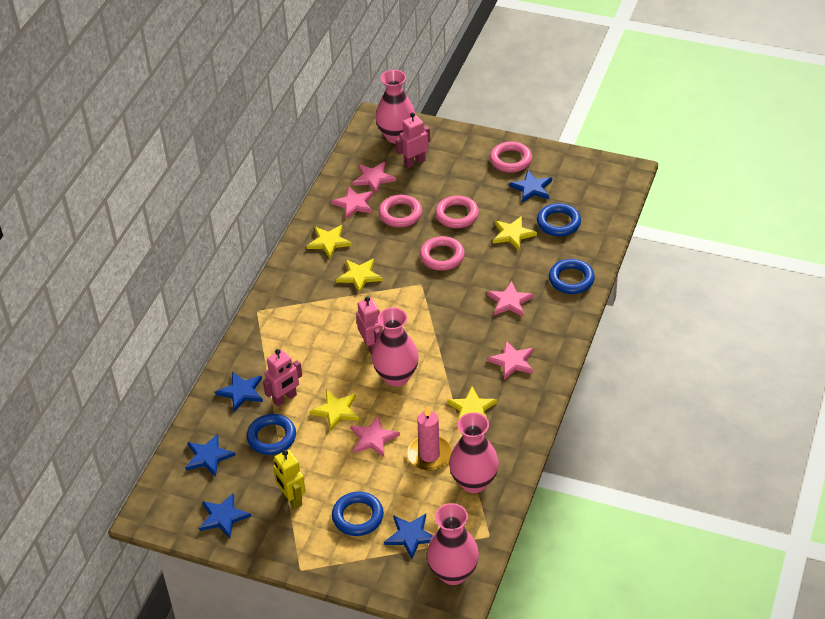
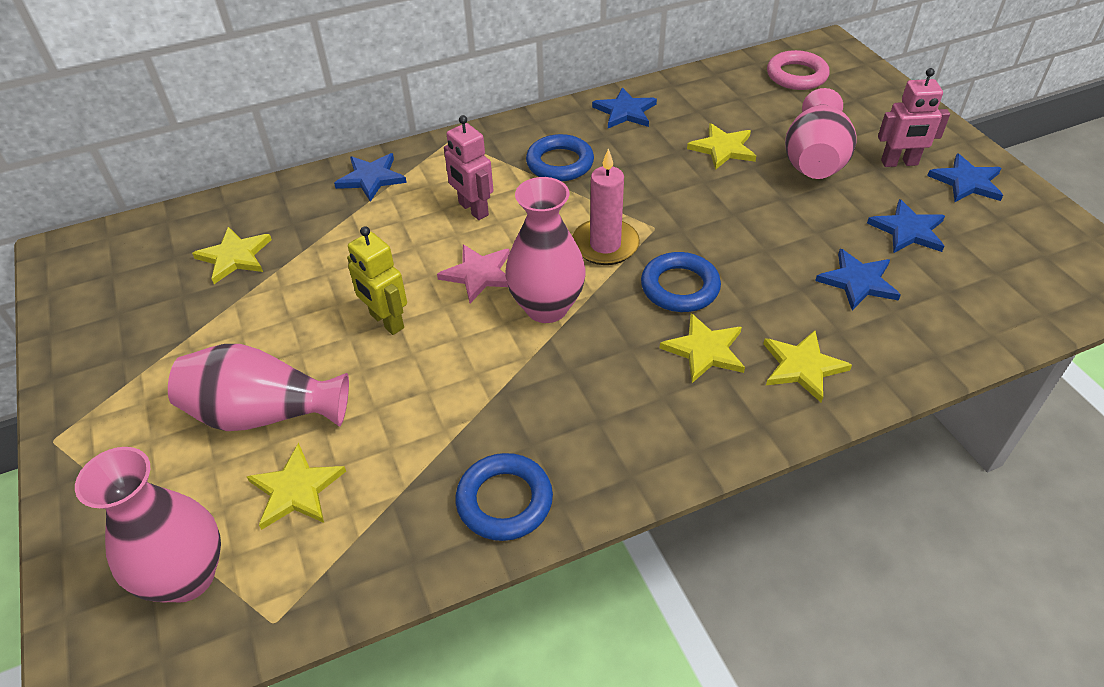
blue ring: [247,414,296,455] [332,491,384,536] [537,203,581,236] [549,259,595,294] = 4 -> [455,453,553,541] [526,134,594,181] [641,252,721,312] = 3
pink ring: [379,195,422,227] [420,236,465,271] [435,195,479,228] [490,141,532,173] = 4 -> [767,50,829,90] = 1
pink robot: [263,349,302,407] [356,296,383,355] [396,112,430,168] = 3 -> [444,115,493,220] [878,68,950,167] = 2
pink star: [331,186,374,219] [350,415,400,457] [352,162,396,193] [487,281,534,317] [487,340,534,380] = 5 -> [437,244,510,303] = 1

